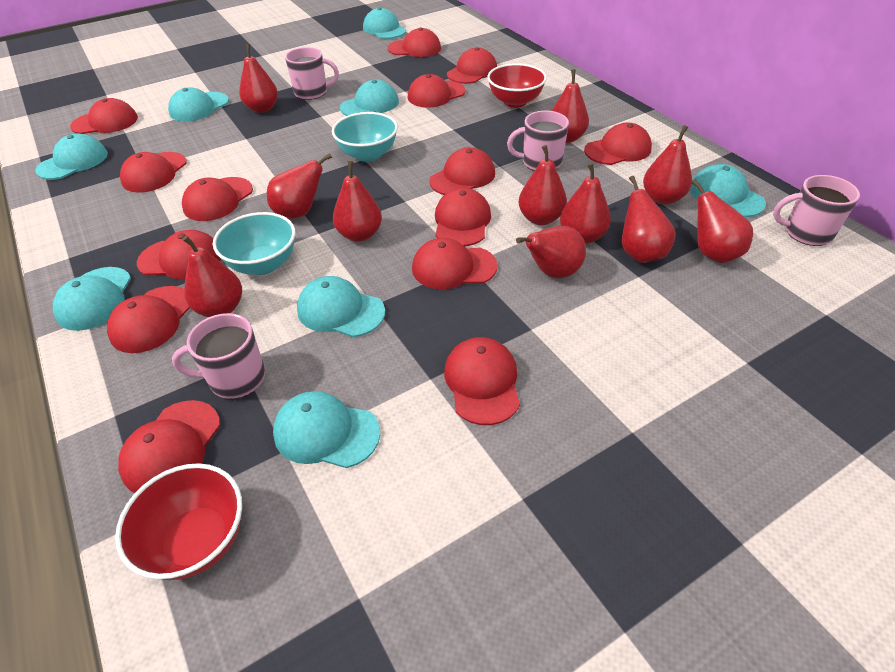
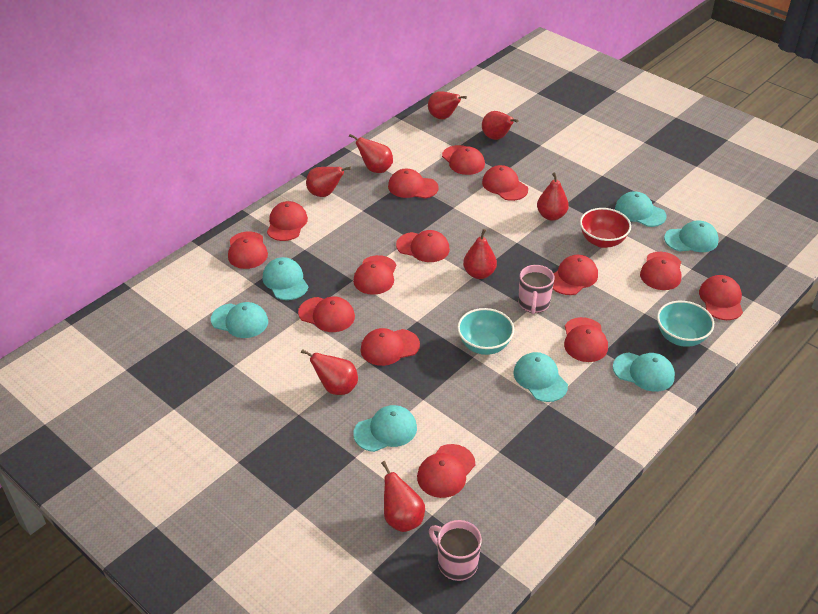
pink mug: [172,313,265,399] [285,47,339,100] [507,111,569,171] [773,175,860,246] = 4 -> [429,520,482,581] [518,265,555,314] = 2
red bowl: [115,463,242,580] [487,63,547,108] = 2 -> [580,208,631,248] = 1
red pear: [182,235,242,317] [239,44,278,113] [267,153,332,219] [333,161,382,242] [516,226,586,278] [519,145,567,225] [552,69,589,143] [560,163,611,244] [622,176,676,263] [643,125,692,205] [691,179,753,263] = 11 -> [301,349,358,395] [306,167,351,197] [349,134,393,173] [381,461,425,532] [428,91,467,119] [463,229,497,279] [482,111,518,140] [537,172,569,221] = 8
turquoise cap: [35,134,108,180] [53,267,131,331] [168,87,229,122] [273,391,380,468] [297,276,385,337] [340,80,399,116] [363,7,406,39] [690,164,766,217] = 8 -> [211,302,268,338] [262,257,308,300] [353,405,417,452] [513,352,568,402] [613,352,675,392] [615,192,667,227] [664,220,719,252] = 7

